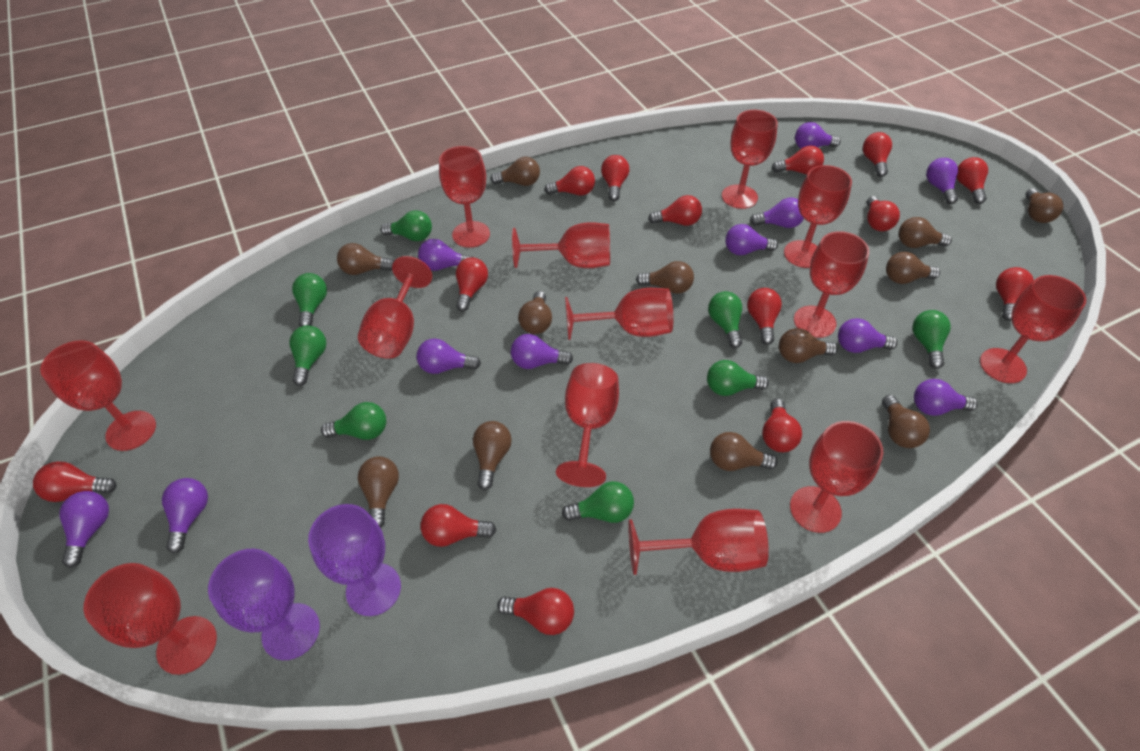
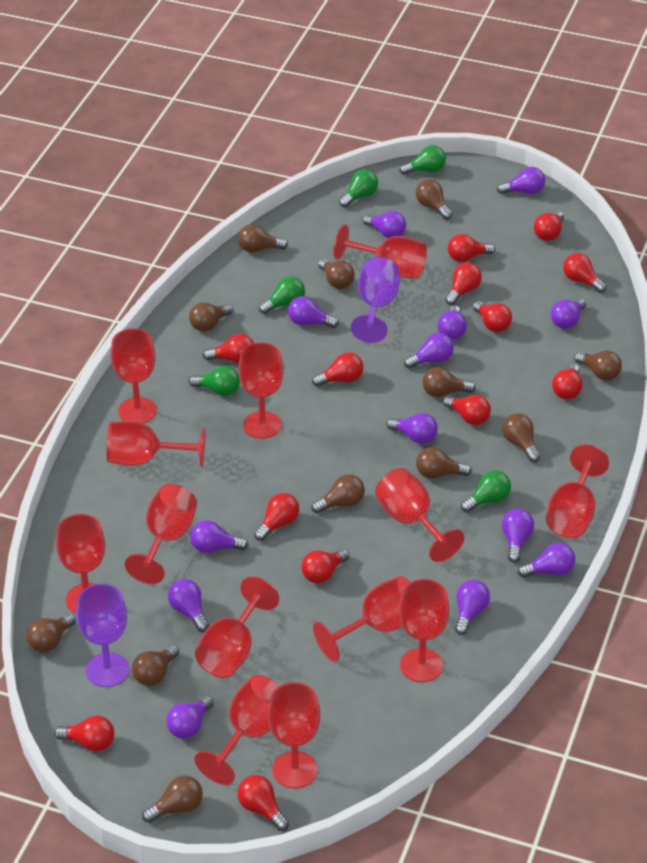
green light bulb: [289,325,326,386] [292,273,327,327] [321,402,386,440] [381,210,432,241] [562,481,634,523] [707,360,769,396] [708,291,742,348] [912,310,951,369] = 8 -> [189,366,240,396] [259,276,305,314] [339,169,378,208] [399,145,446,175] [461,470,511,513] = 5
purple light bulb: [60,491,109,568] [162,478,208,554] [417,339,481,374] [418,239,472,271] [511,334,573,369] [725,224,778,255] [750,198,804,228] [795,122,841,149] [838,318,897,353] [914,379,978,416] [926,158,958,204] = 11 -> [166,695,214,739] [168,579,209,632] [190,520,249,553] [288,296,339,328] [363,211,406,238] [386,413,438,444] [404,333,454,369] [437,305,467,340] [455,580,490,635] [497,167,545,194] [502,508,534,563] [517,543,576,578] [550,298,586,329] = 13
red light bulb: [33,462,117,502] [421,504,496,547] [456,257,488,311] [497,588,574,635] [544,166,595,196] [601,155,629,201] [648,195,702,226] [747,288,782,345] [762,399,802,452] [772,146,824,175] [863,132,892,177] [867,196,900,231] [957,157,988,204] [996,267,1034,321] = 14 -> [54,715,114,751] [202,334,254,363] [237,775,289,831] [254,493,299,541] [301,549,350,583] [312,352,363,387] [443,395,491,425] [445,262,482,305] [448,234,495,262] [473,301,512,332] [534,211,564,241] [552,364,583,400] [563,253,606,293] = 13

